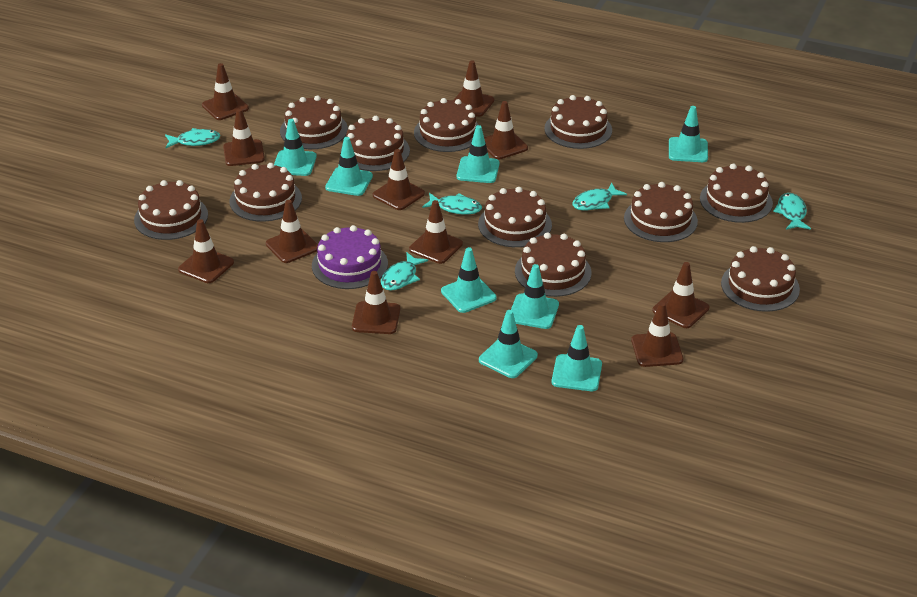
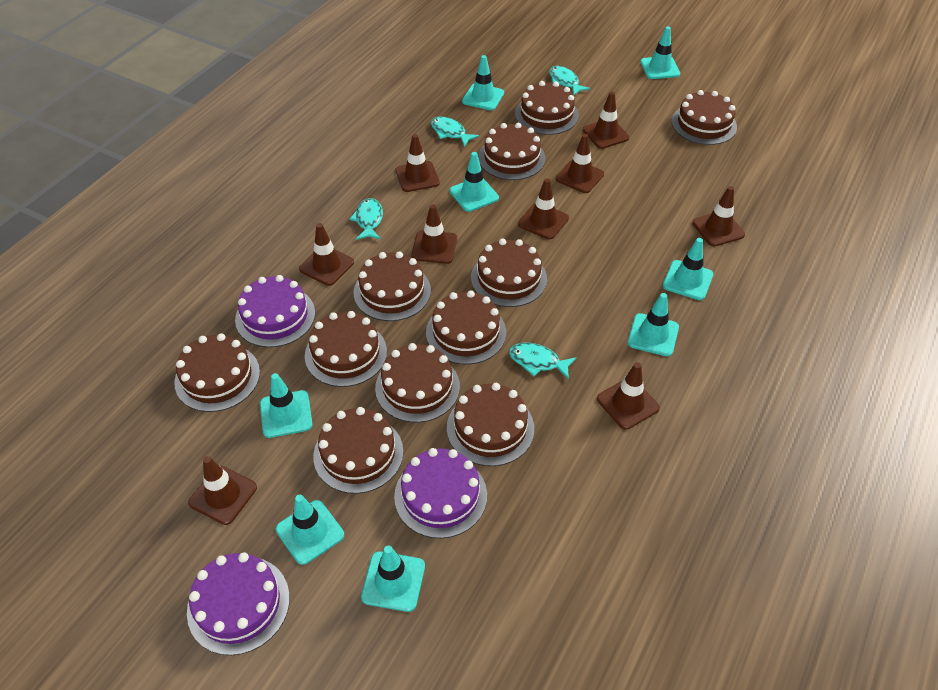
brown traffic cone: [178,219,234,283] [202,63,249,120] [223,109,265,166] [266,200,318,263] [352,271,400,334] [373,149,425,210] [409,200,463,264] [454,60,494,117] [484,101,528,159] [631,302,684,367] [652,262,709,328] = 11 -> [188,456,257,525] [299,223,354,286] [395,134,440,192] [411,204,457,264] [518,178,569,239] [556,134,604,193] [583,92,629,149] [597,362,660,429] [692,186,745,247] = 9
purple cake: [312,225,388,289] = 1 -> [187,552,290,655] [235,275,315,347] [394,448,487,538] = 3
turquoise fish: [165,128,221,148] [381,252,428,291] [422,193,482,215] [573,183,627,211] [773,193,811,230] = 5 -> [350,198,383,240] [431,117,479,147] [509,343,577,379] [549,66,590,95] = 4

